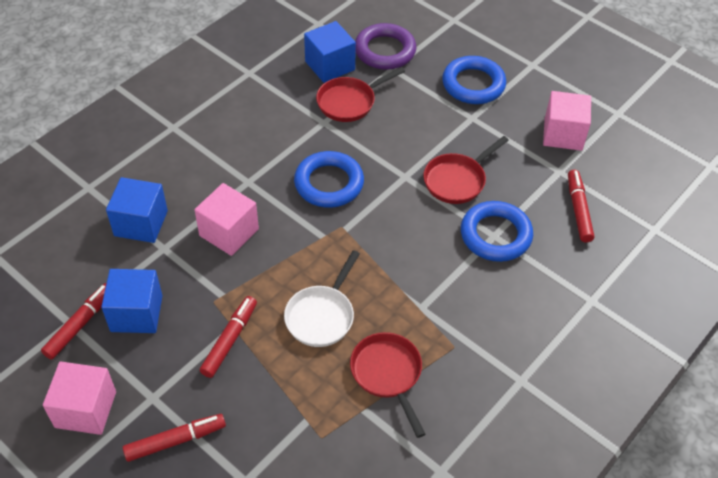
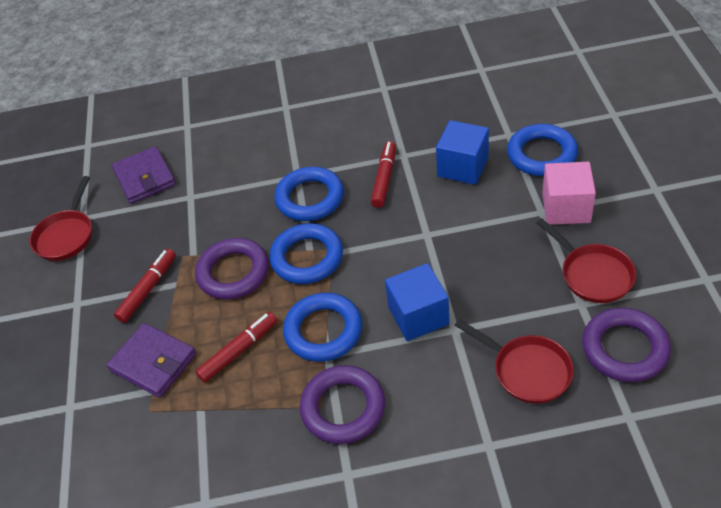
blue cube: [101,269,162,333] [106,177,168,243] [304,21,356,83] = 3 -> [385,263,450,341] [436,120,489,185] = 2
blue ring: [294,151,364,208] [442,56,506,104] [461,201,533,262] = 3 -> [269,223,343,284] [274,167,344,221] [283,293,362,362] [507,124,578,176] = 4
pink cube: [43,362,116,435] [195,183,259,256] [543,91,591,151] = 3 -> [542,162,596,225] = 1
purple ring: [355,23,417,70] = 1 -> [195,238,269,300] [300,365,385,444] [582,308,671,382] = 3
purple wallet: none = 0 -> [107,323,196,398] [112,146,176,204] = 2
red marker: [41,283,106,360] [123,414,226,462] [199,296,257,378] [568,170,594,242] = 4 -> [114,249,176,323] [195,312,277,383] [371,141,396,208] = 3
white pan: [284,250,360,347] = 1 -> none = 0

